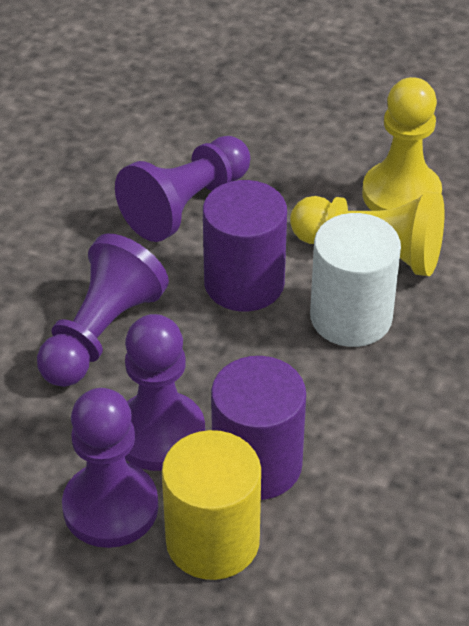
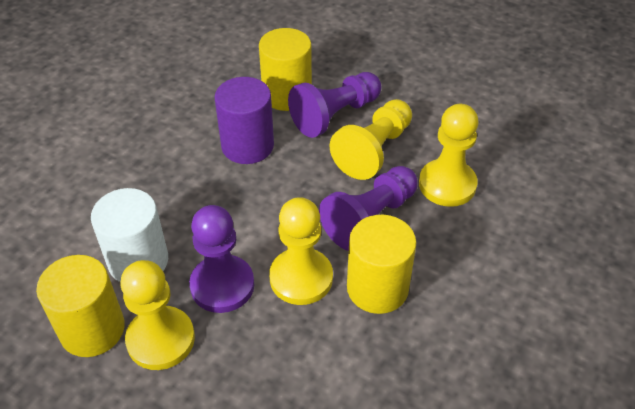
purple cylinder: [203,180,287,311] [211,356,306,500] = 2 -> [214,77,274,164] = 1
purple pawn: [37,234,169,387] [62,388,158,548] [115,136,250,242] [125,314,205,471] = 4 -> [189,205,254,313] [288,72,381,138] [319,166,418,251] = 3
yellow cylinder: [162,430,261,580] = 1 -> [36,255,125,357] [259,28,312,111] [347,215,416,314] = 3
yellow pawn: [290,192,444,276] [362,77,442,211] = 2 -> [121,260,195,370] [269,197,333,305] [330,99,412,180] [419,104,479,207] = 4

